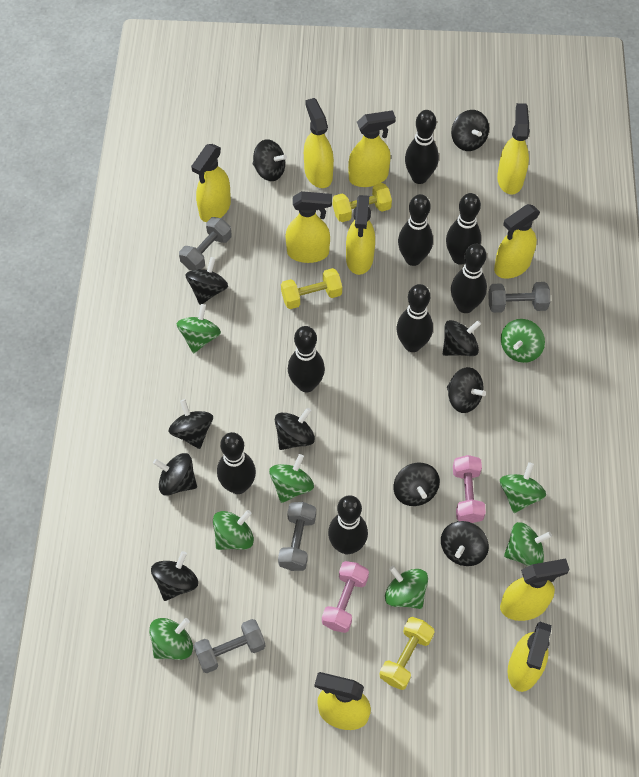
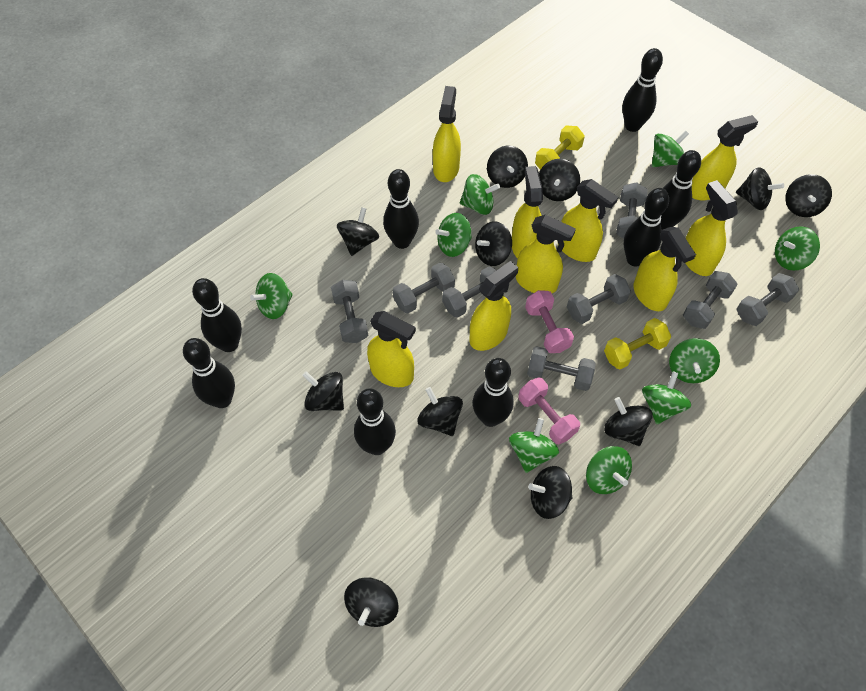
green spinning top: [149,618,193,660] [176,304,221,354] [213,510,254,550] [269,454,314,503] [385,566,428,609] [500,462,546,513] [501,319,545,363] [504,522,552,566] = 8 -> [250,273,293,319] [435,213,472,257] [460,174,500,215] [509,418,559,473] [586,446,632,494] [642,371,691,424] [652,131,689,167] [669,338,720,383] [775,226,820,271] = 9
grey dumbbell: [179,217,232,271] [194,619,266,673] [278,502,316,571] [488,282,550,313] = 4 -> [331,280,368,343] [393,263,455,313] [442,267,497,318] [527,346,596,391] [567,274,631,324] [616,182,648,239] [683,271,738,329] [737,273,799,326] = 8
yellow dumbbell: [281,268,342,309] [333,183,392,222] [380,617,435,690] = 3 -> [535,126,585,170] [604,318,671,370] = 2
yellow spray bottle: [191,144,231,222] [285,191,332,263] [304,98,334,188] [314,672,371,730] [346,195,375,275] [348,110,396,187] [494,204,540,279] [497,103,530,195] [500,559,570,621] [508,622,552,692] = 10 -> [367,311,416,387] [433,86,461,182] [470,261,518,351] [512,166,543,258] [516,215,576,293] [558,179,618,262] [633,227,696,311] [685,180,738,276] [692,115,758,200] = 9

